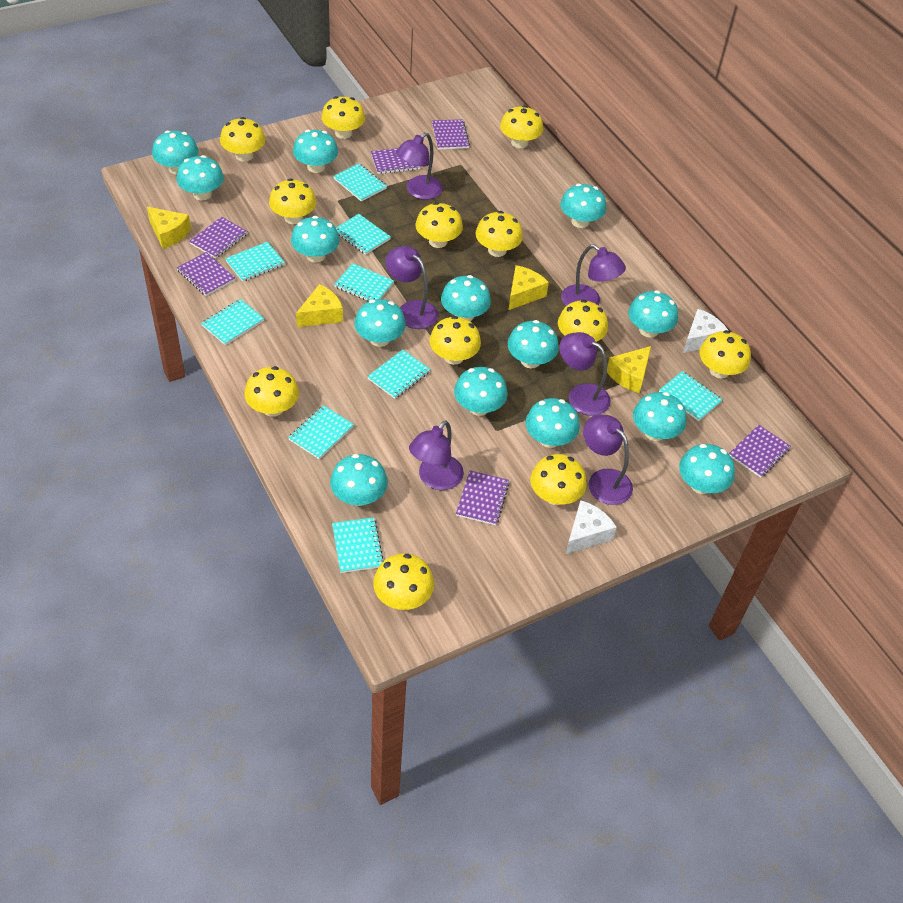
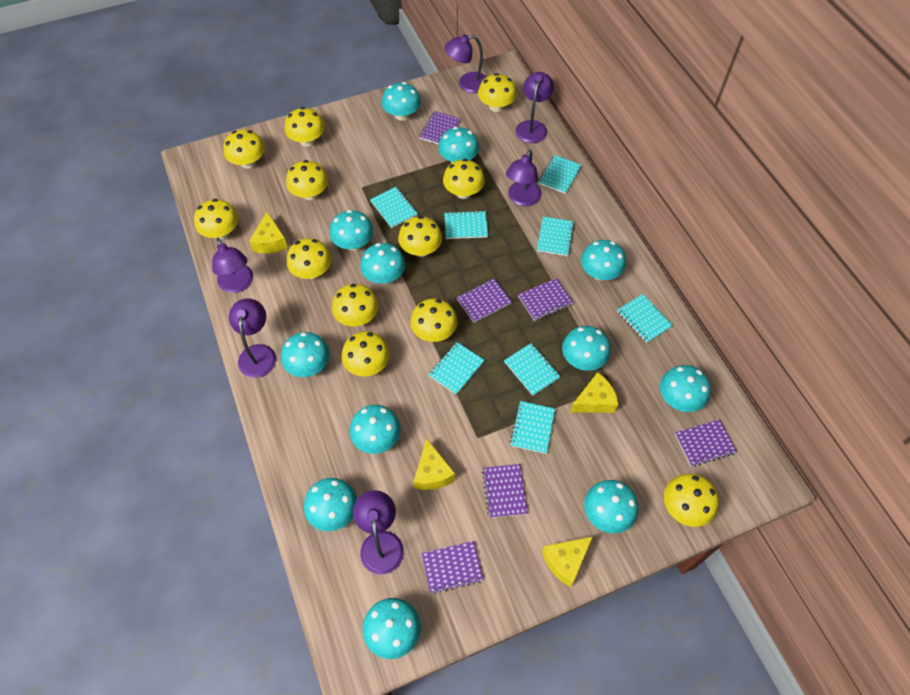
turquoise mushroom: [152,130,199,174] [177,155,224,200] [291,216,340,263] [293,130,338,173] [330,454,388,506] [354,299,406,347] [441,275,491,321] [454,367,507,416] [507,320,559,369] [526,398,580,448] [560,184,606,228] [628,290,678,338] [633,392,686,441] [679,444,735,494] = 14 -> [281,332,330,377] [304,478,357,531] [330,210,373,250] [350,405,401,454] [360,243,405,284] [363,598,421,659] [382,82,421,121] [438,127,479,163] [562,326,610,371] [581,240,626,280] [584,480,638,533] [660,365,711,412] = 12
turquoise notebook: [201,299,264,345] [225,242,285,282] [288,405,354,459] [332,517,384,573] [333,163,387,202] [334,263,394,302] [336,214,391,255] [367,350,431,399] [659,371,723,421] = 9 -> [370,187,418,228] [429,342,485,395] [444,210,488,239] [504,343,561,396] [510,401,555,454] [537,217,574,256] [539,155,582,194] [617,294,673,343] = 8
white cheese: [566,500,617,554] [683,309,729,353] = 2 -> none = 0

